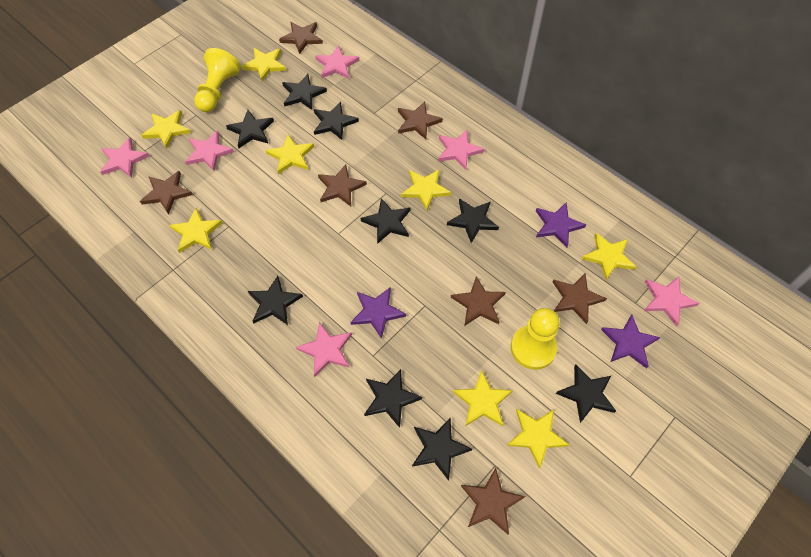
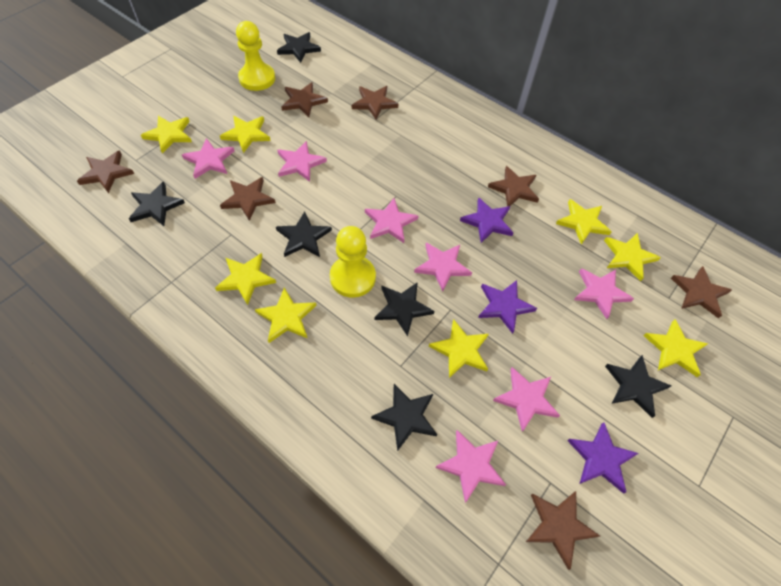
black star: [226,110,274,148] [248,276,303,325] [282,74,327,110] [314,102,359,140] [361,198,410,244] [364,369,422,428] [412,418,472,481] [447,198,499,243] [556,364,616,423] = 9 -> [129,181,185,226] [276,211,332,257] [277,32,321,63] [371,384,437,451] [374,282,434,337] [605,355,671,418] = 6
pink star: [100,137,149,178] [185,131,234,171] [296,322,352,377] [315,45,359,79] [438,130,485,170] [644,276,699,327] = 6 -> [182,138,234,179] [277,141,327,182] [365,198,418,243] [414,243,472,292] [435,430,506,503] [493,367,560,432] [574,268,634,319] = 7

